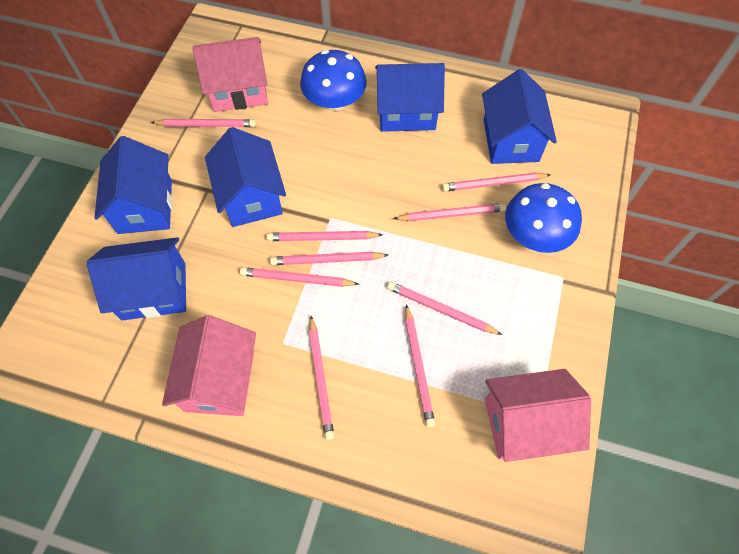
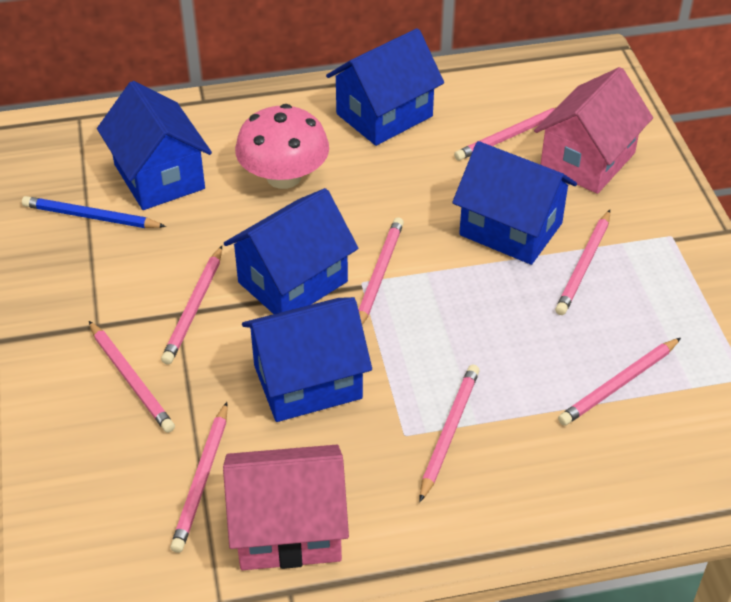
blue mushroom: [300,50,367,111] [505,183,582,253] = 2 -> none = 0
blue pencil: none = 0 -> [22,196,166,228] = 1
pink house: [162,315,256,416] [193,37,268,112] [485,369,591,462] = 3 -> [223,445,349,570] [534,67,653,194] = 2
pink mushroom: none = 0 -> [235,104,329,189] = 1
pink pencil: [150,119,256,127] [240,267,359,287] [266,231,383,241] [270,252,388,265] [309,316,334,440] [387,282,502,335] [393,203,506,221] [405,304,435,428] [442,172,551,191] = 9 -> [89,321,175,433] [161,246,222,364] [170,402,228,553] [359,217,404,325] [420,365,480,502] [454,107,557,161] [555,210,610,315] [558,338,681,426] = 8

